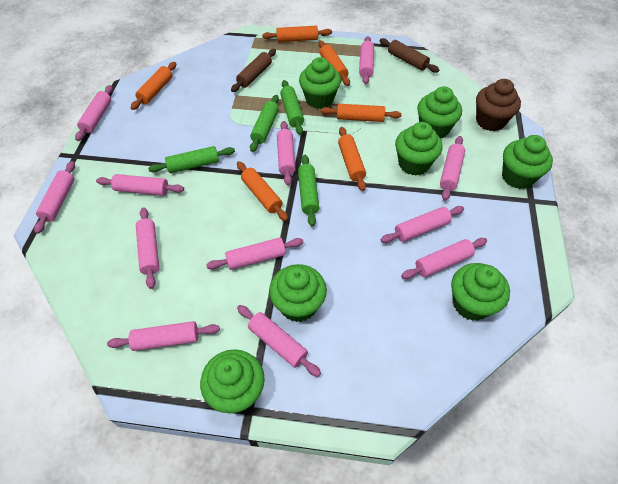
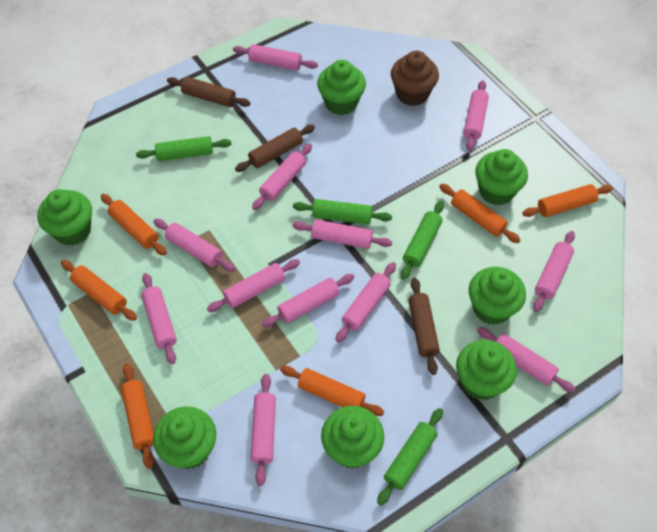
brown rolling pin: [231,49,276,92] [380,38,439,73] = 2 -> [167,77,251,107] [235,124,315,172] [408,278,440,375] = 3

